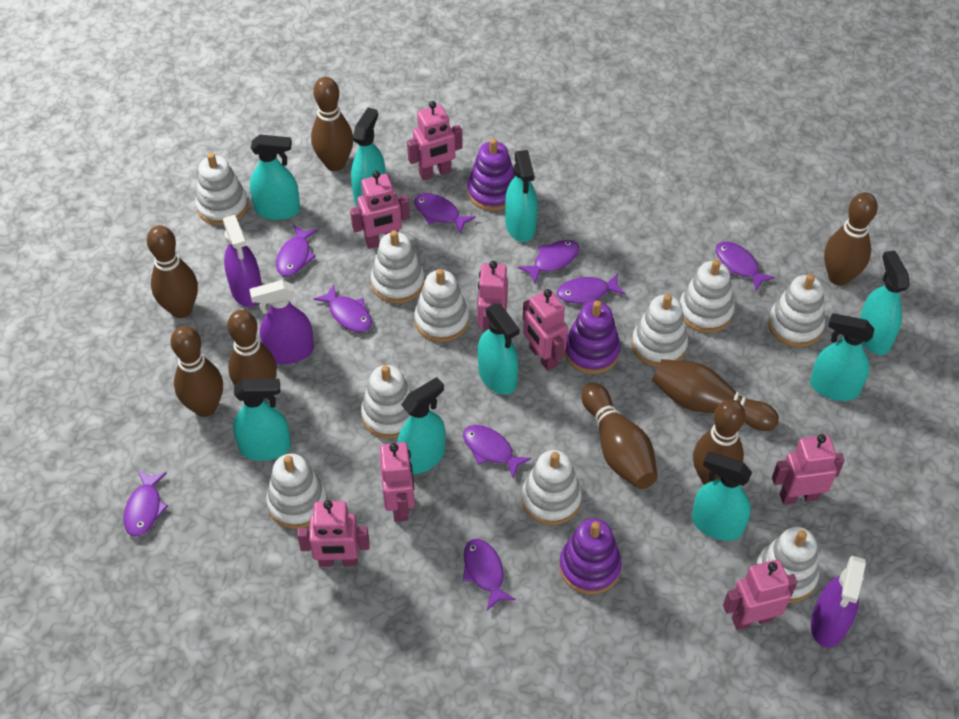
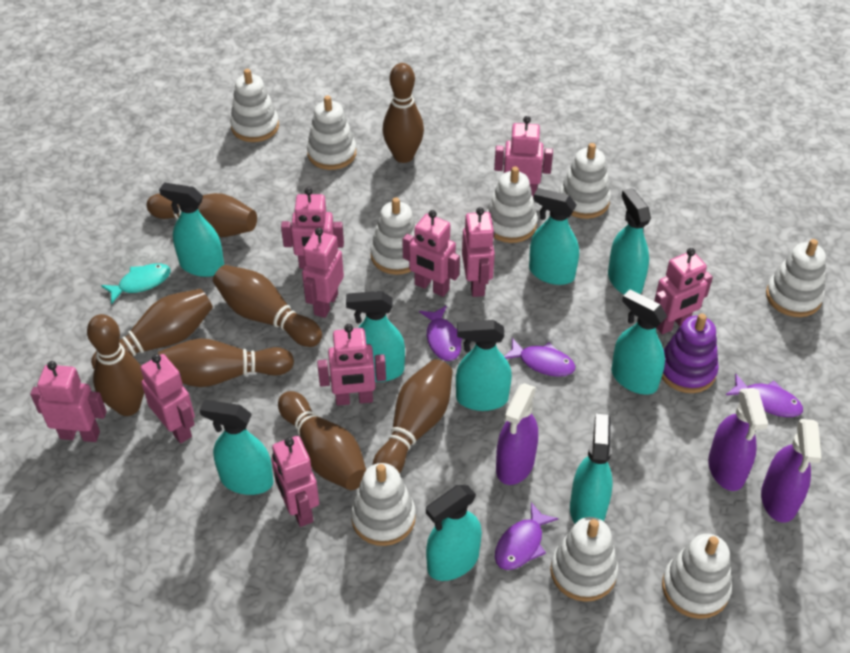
pink robot: [297,500,370,567] [350,171,410,249] [380,442,415,522] [407,101,463,181] [477,261,508,333] [523,289,568,371] [723,559,798,630] [772,434,845,505] = 8 -> [30,361,107,442] [140,354,195,443] [272,436,319,527] [281,187,344,269] [302,228,344,318] [317,324,386,406] [402,210,460,297] [462,207,495,297] [494,116,553,198] [654,248,713,334] = 10
purple fish: [123,470,168,537] [276,225,318,276] [313,284,372,332] [414,193,476,234] [463,425,531,478] [463,539,516,610] [518,240,579,284] [557,273,625,305] [716,241,775,291] = 9 -> [419,306,462,361] [495,502,559,570] [504,338,575,377] [726,373,803,417] = 4
purple stacking toy: [467,138,515,211] [559,519,622,595] [564,301,621,374] = 3 -> [662,314,719,393] = 1
turquoise fish: none = 0 -> [101,263,171,304] = 1
white stacking toy: [195,153,248,226] [266,454,327,529] [361,365,412,439] [371,230,425,304] [414,269,469,342] [522,450,582,525] [632,294,688,367] [680,260,735,333] [756,527,819,603] [768,274,825,347] = 10 -> [230,69,279,142] [307,96,356,170] [351,463,416,546] [370,197,416,275] [486,167,537,243] [550,517,618,602] [559,143,611,219] [662,534,732,619] [766,239,826,317] = 9

